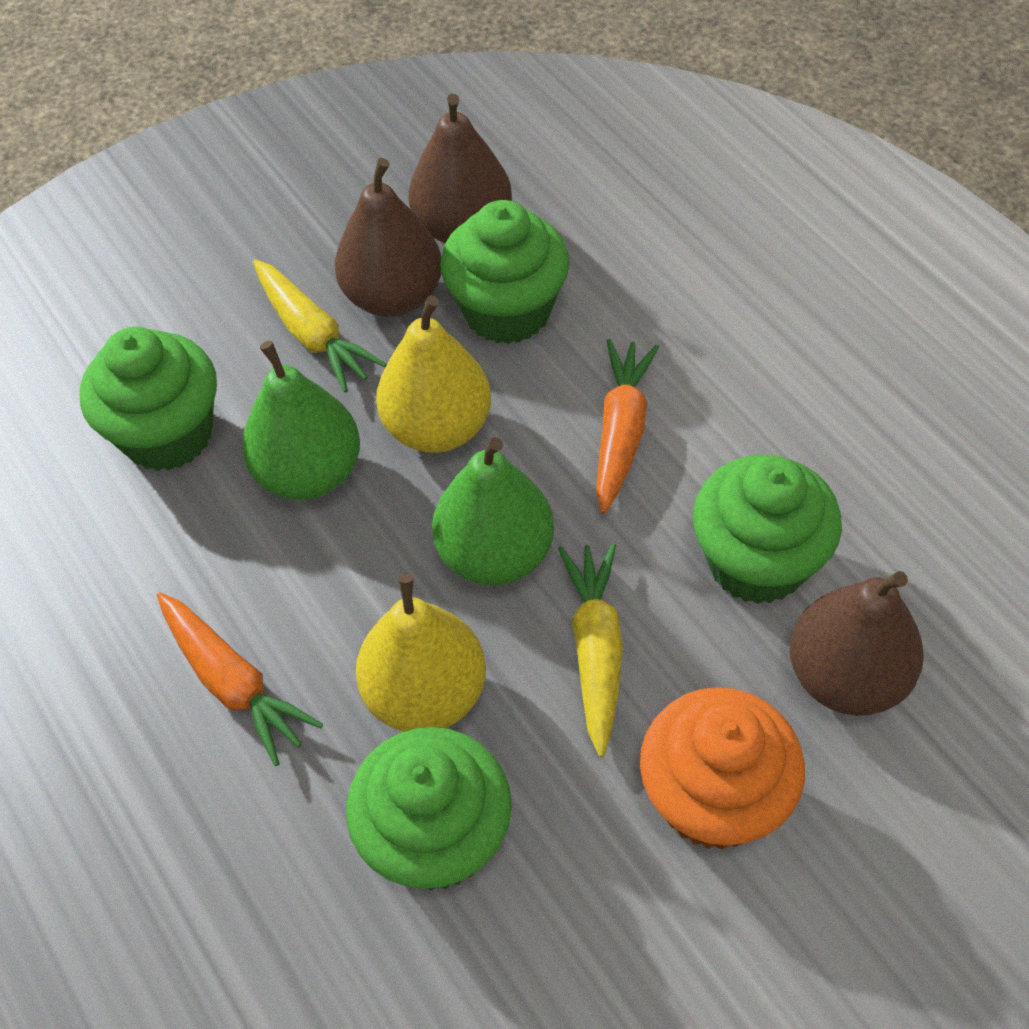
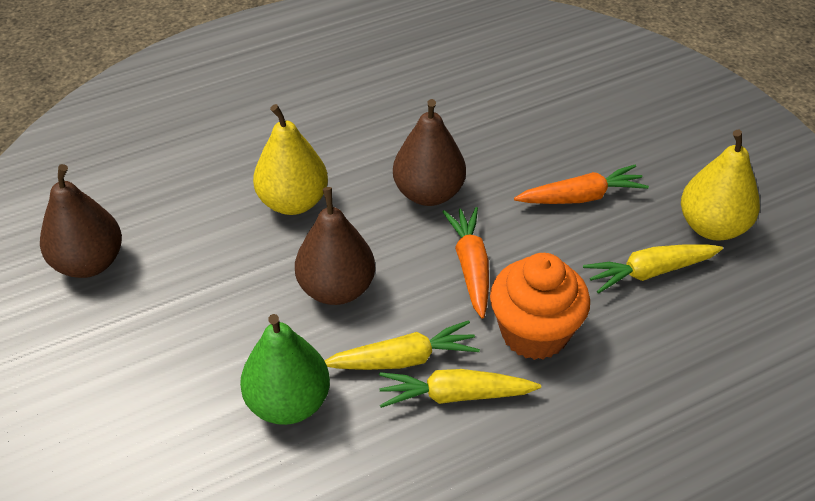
green cupcake: [80,327,217,471] [346,727,512,891] [440,200,570,344] [693,455,842,604] = 4 -> none = 0
green pear: [242,340,360,500] [432,437,554,585] = 2 -> [240,314,330,425] = 1
yellow carrot: [253,259,387,392] [558,543,623,757] = 2 -> [325,320,480,370] [379,369,541,408] [583,244,723,294] = 3

